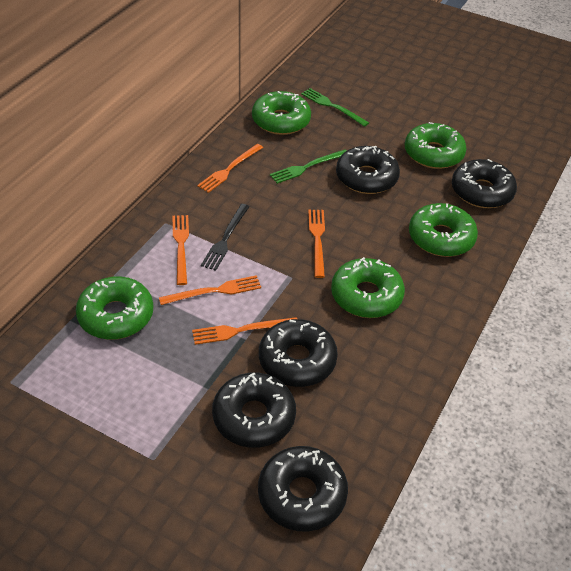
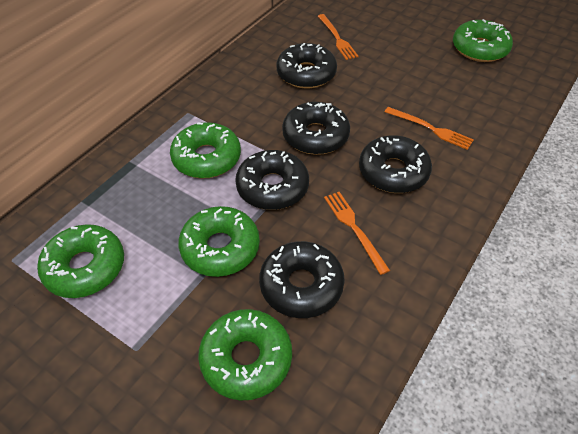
black fork: [201,204,250,271] = 1 -> none = 0
green fork: [270,150,347,184] [301,88,369,127] = 2 -> none = 0
orange fork: [159,275,261,305] [173,215,189,285] [192,317,297,345] [197,144,263,193] [308,210,325,278] = 5 -> [318,14,358,60] [324,192,390,275] [384,107,474,150] = 3

